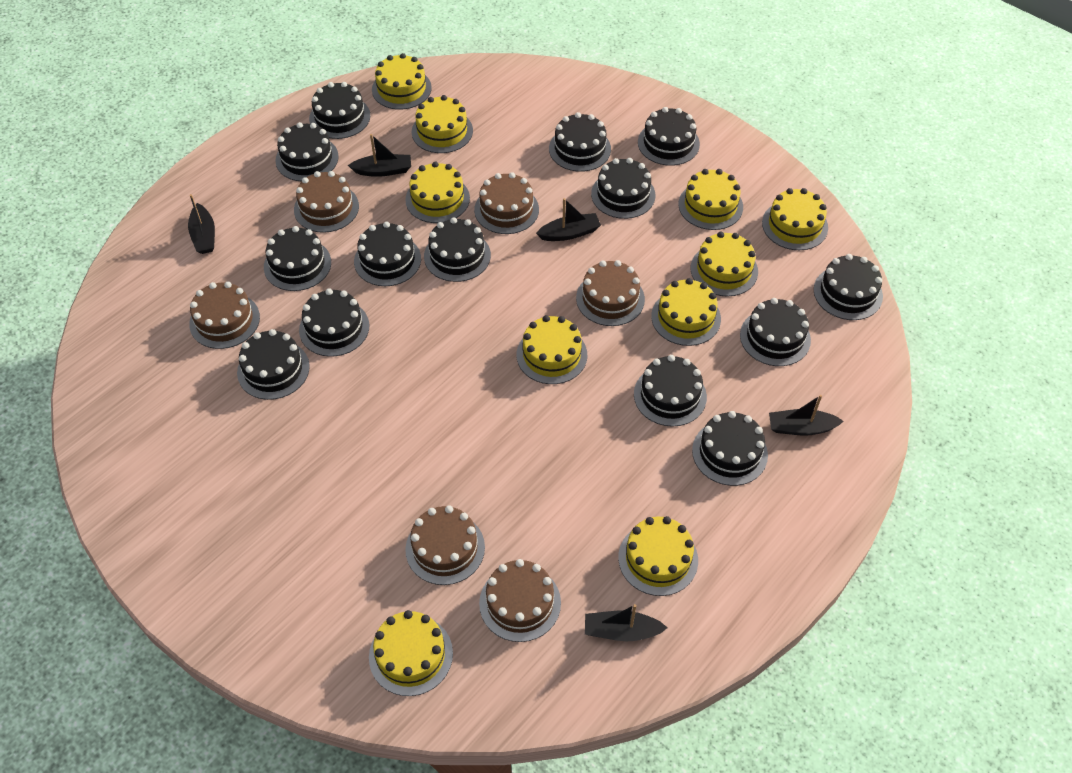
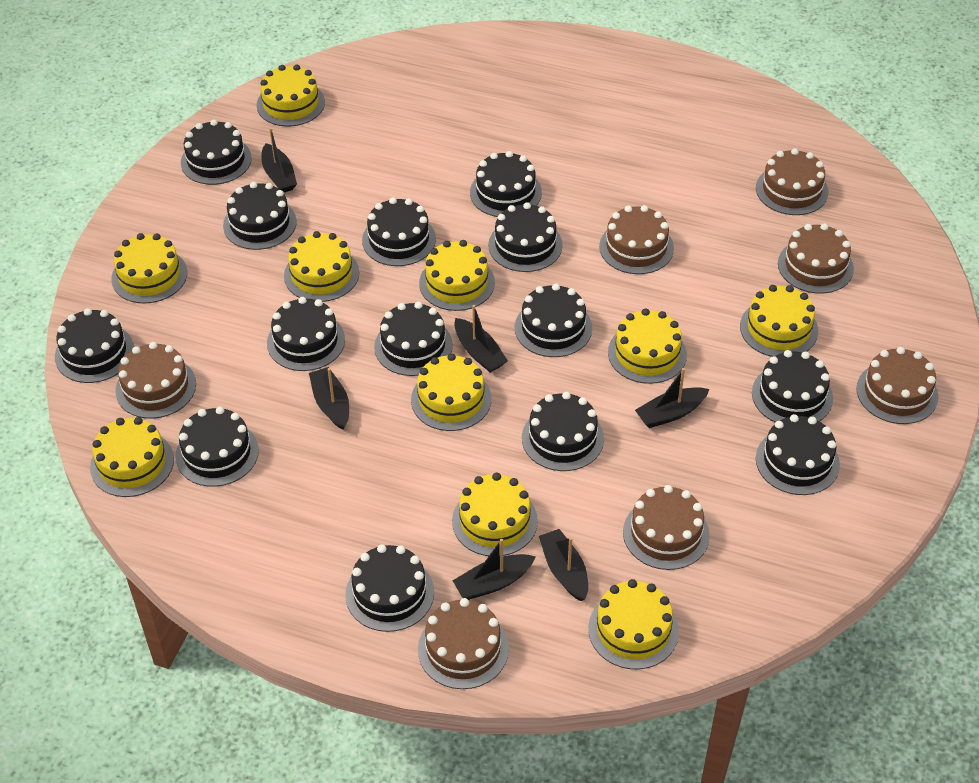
black boat: [188,194,215,254] [348,134,411,177] [536,198,601,241] [585,604,667,641] [769,395,844,436] = 5 -> [262,128,297,192] [309,367,349,430] [452,539,536,600] [454,305,508,372] [539,529,588,601] [635,368,710,428] = 6
brown cake: [189,282,260,349] [294,171,359,233] [405,505,485,585] [474,172,539,234] [479,559,561,642] [576,260,645,326] = 6 -> [115,342,196,419] [418,598,509,689] [599,205,674,274] [623,485,710,570] [756,148,828,215] [778,223,854,294] [856,347,938,424] = 7

